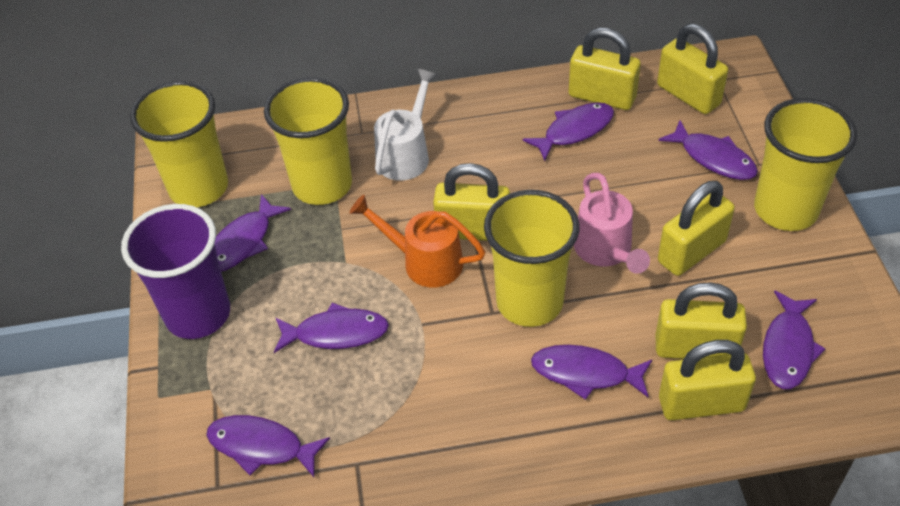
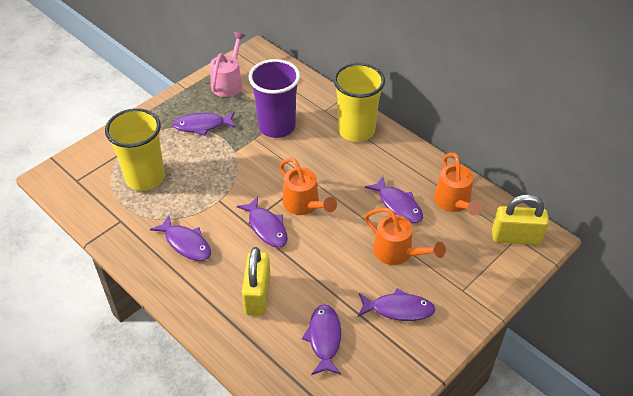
orange watering can: [350,195,485,288] = 1 -> [280,158,337,215] [365,208,446,265] [434,153,482,216] = 3
purple fish: [206,415,330,477] [215,194,291,272] [274,303,389,353] [522,102,614,161] [531,345,652,400] [658,120,758,180] [763,290,825,389] = 7 -> [150,215,211,261] [173,111,236,136] [236,196,288,248] [302,304,341,375] [358,288,435,321] [365,176,423,223] = 6
white watering can: [374,69,437,181] = 1 -> none = 0
yellow cup: [130,81,228,207] [264,77,352,205] [484,190,579,327] [754,98,857,231] = 4 -> [105,108,165,191] [333,63,385,142] = 2
yellow padlock: [433,163,510,241] [569,28,641,110] [655,282,747,359] [657,24,728,114] [658,181,735,276] [659,340,756,420] = 6 -> [242,247,271,316] [492,194,549,245] = 2

